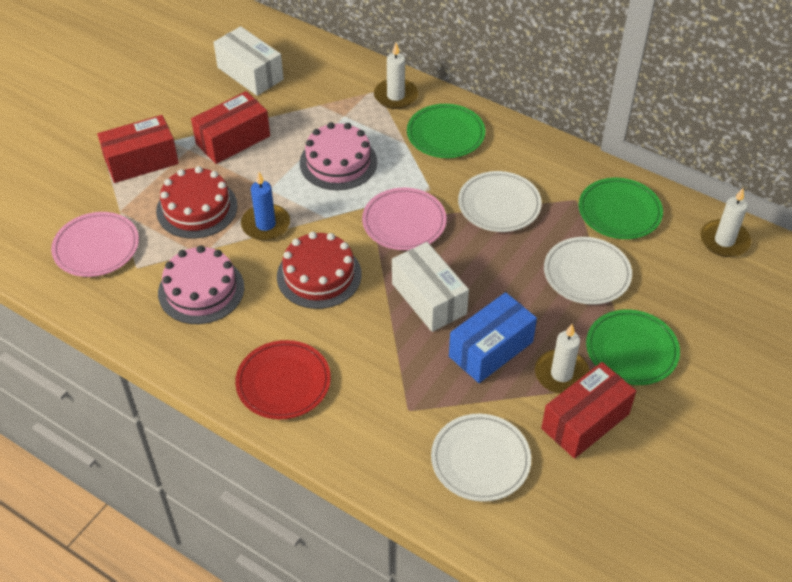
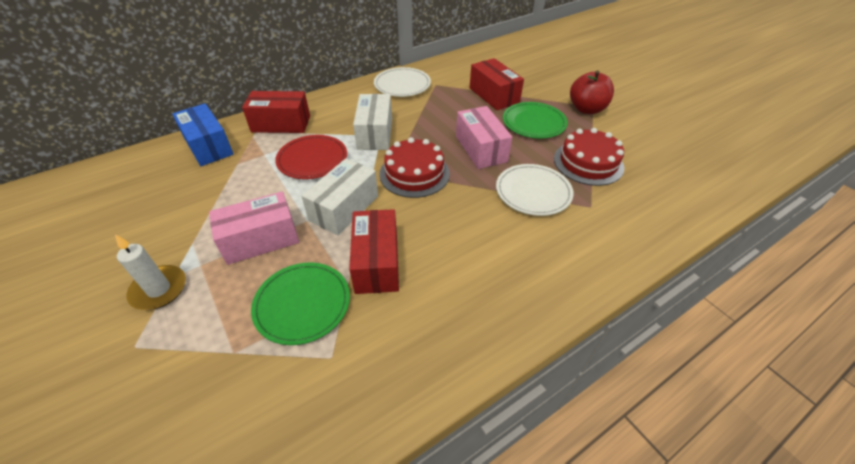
blue candle: [241,172,290,241] = 1 -> none = 0
green plate: [407,104,485,158] [579,178,663,239] [586,310,680,385] = 3 -> [251,262,350,345] [503,102,568,138] = 2
pink box: none = 0 -> [209,192,299,265] [456,106,512,169] = 2
pink cake: [158,245,244,324] [300,122,377,190] = 2 -> none = 0
pink plate: [51,212,139,277] [362,188,447,250] = 2 -> none = 0
red apple: none = 0 -> [570,70,614,114] = 1
white candle: [374,43,418,109] [535,324,590,394] [701,188,751,257] = 3 -> [115,234,186,310] = 1
white plate: [431,414,531,502] [458,171,542,232] [544,237,632,305] = 3 -> [374,67,431,97] [496,164,574,216] = 2

